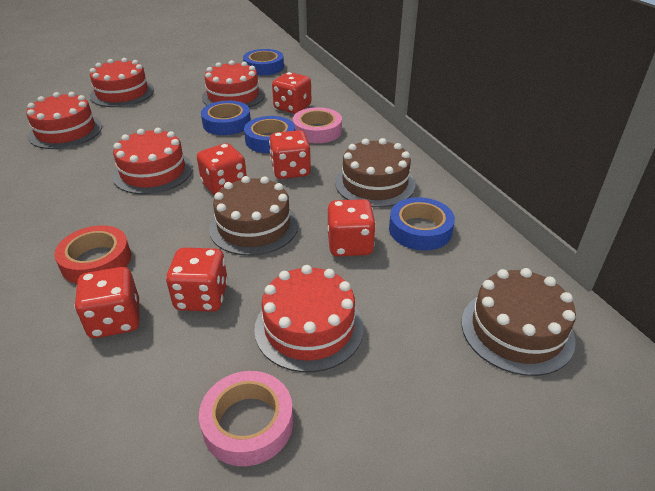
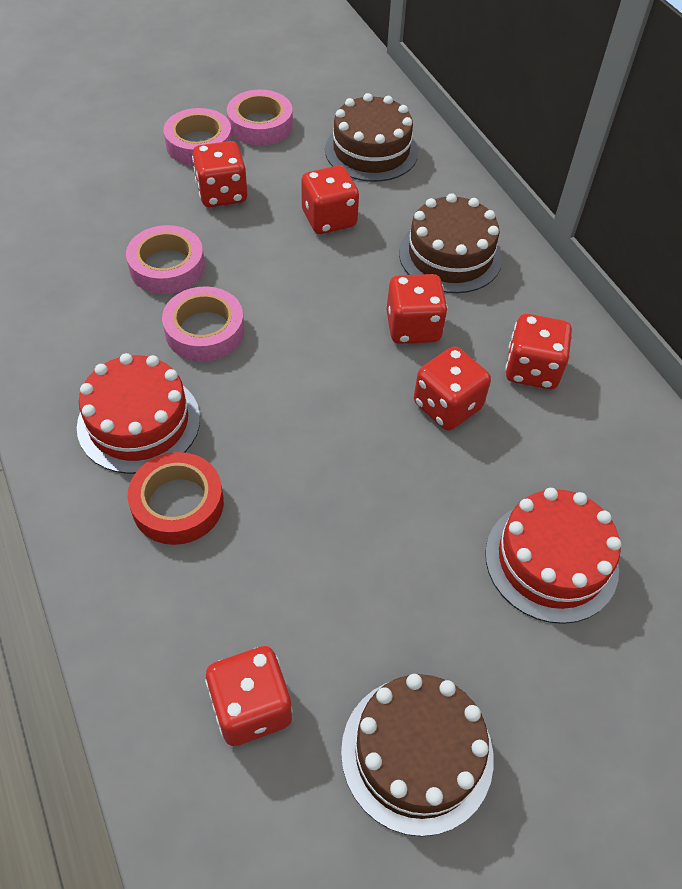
blue tape: [201,101,251,135] [243,49,284,76] [244,116,295,153] [389,197,455,251] = 4 -> none = 0
pink tape: [199,371,293,466] [293,107,342,143] = 2 -> [126,225,205,294] [162,286,244,361] [163,108,232,166] [227,90,293,145] = 4
red cake: [26,92,102,149] [90,58,154,107] [113,128,193,194] [202,60,265,108] [254,265,364,372] = 5 -> [77,353,200,474] [485,488,621,624] = 2

